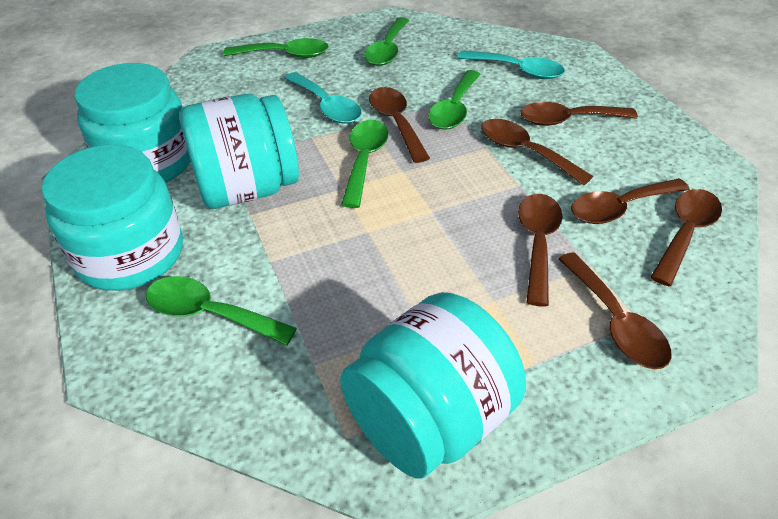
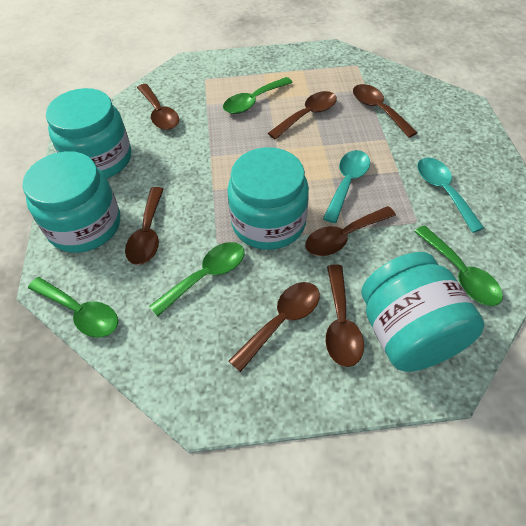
green spoon: [146,276,297,346] [223,38,329,58] [341,120,389,208] [364,17,409,66] [428,70,481,130] = 5 -> [28,277,118,338] [149,242,244,316] [223,77,293,114] [414,225,503,306] = 4

